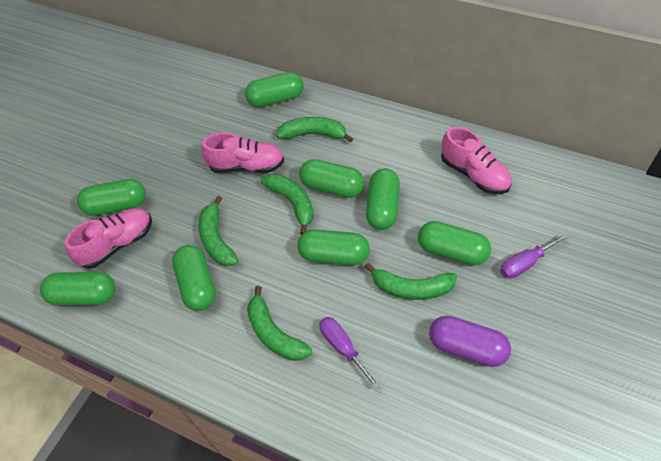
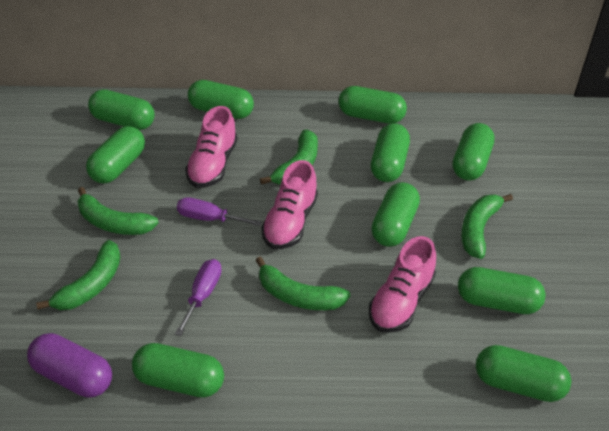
green capsule: [40,272,116,305] [77,179,146,216] [172,245,216,311] [245,72,304,107] [297,229,370,265] [299,159,364,198] [366,168,400,230] [418,221,491,265] = 8 -> [86,126,145,183] [88,89,155,130] [132,343,224,398] [188,80,254,119] [338,86,407,124] [371,123,410,182] [371,182,420,247] [453,123,495,181] [458,267,546,314] [476,345,571,402] = 10

